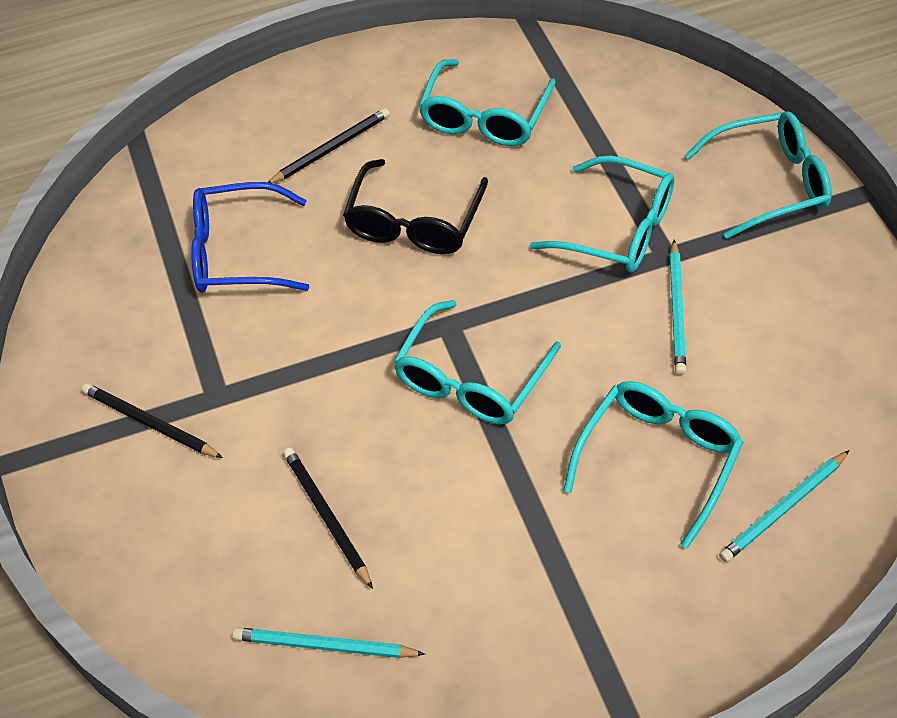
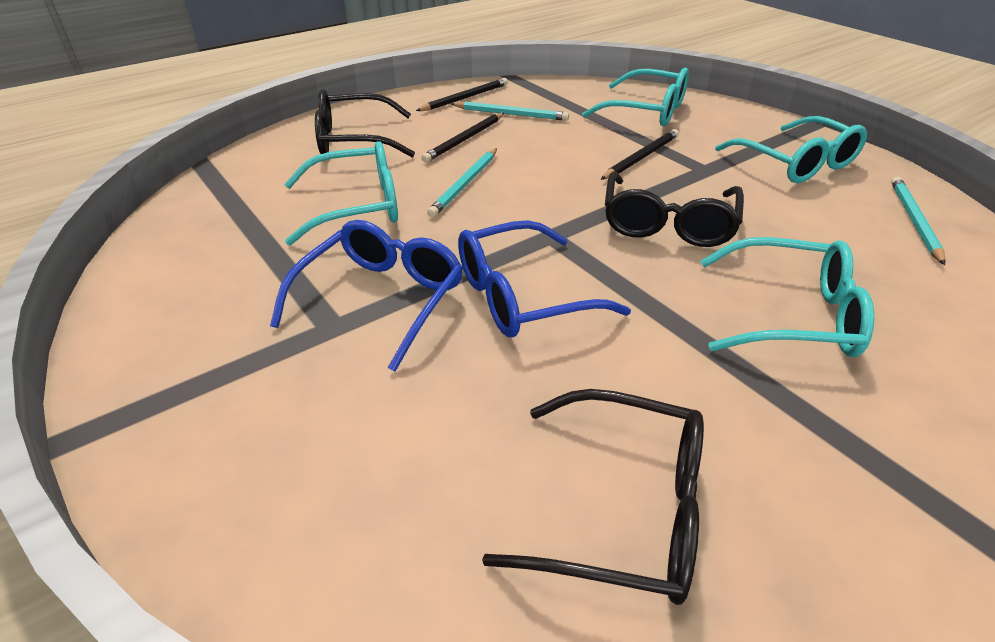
black glasses: [343,159,488,254] = 1 -> [315,89,415,157] [482,389,704,605] [605,171,744,247] = 3
blue glasses: [191,182,309,293] = 1 -> [270,220,463,372] [458,220,631,337] = 2
turquoise glasses: [393,300,561,424] [419,59,556,146] [530,156,674,272] [563,381,743,549] [685,111,832,239] = 5 -> [284,141,398,246] [582,68,689,127] [700,237,874,357] [715,116,867,183] = 4

